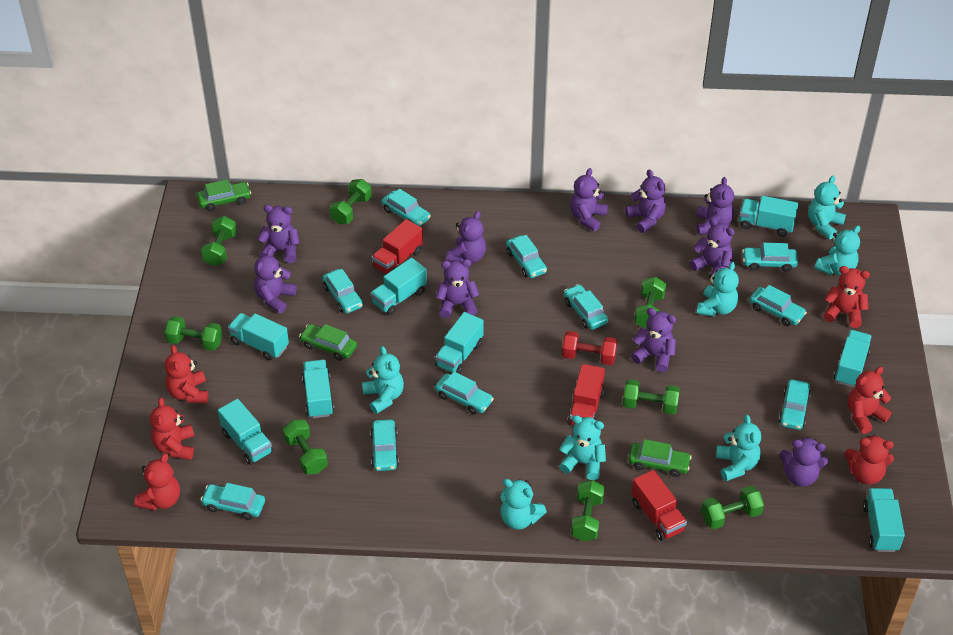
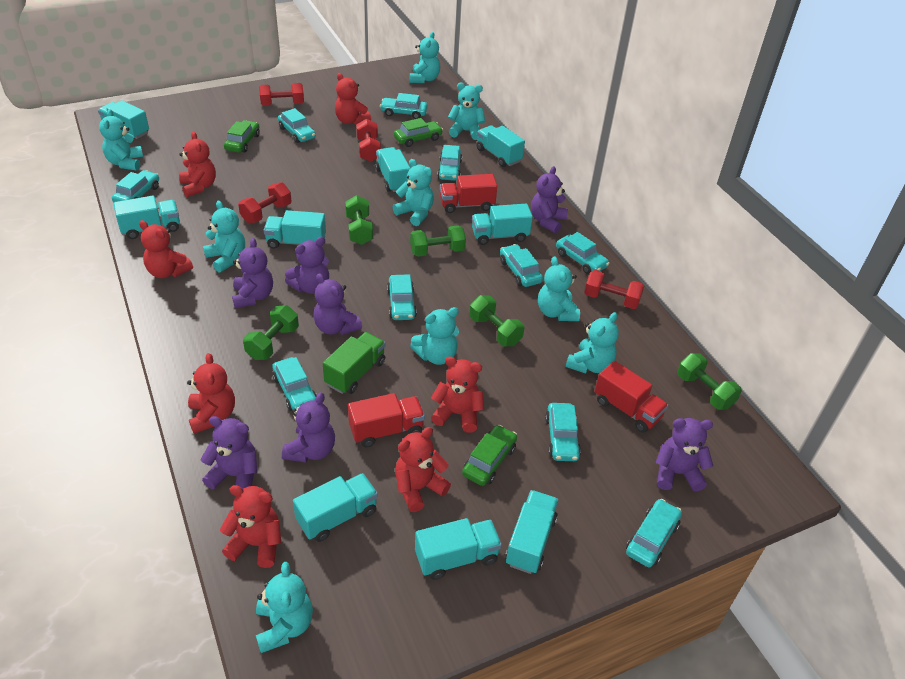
green dumbbell: [164,316,222,351] [201,216,237,266] [283,420,328,474] [329,179,372,224] [571,480,605,541] [623,379,680,415] [634,277,666,329] [701,486,764,529] = 8 -> [243,305,299,360] [345,195,373,245] [410,225,466,257] [469,295,524,346] [677,353,742,410] = 5
green truck: none = 0 -> [323,332,385,394] = 1
purple teddy bear: [254,248,297,313] [258,205,300,263] [436,259,480,318] [446,211,486,263] [570,168,608,231] [625,169,666,233] [631,308,676,372] [690,218,735,275] [696,177,734,235] [779,437,828,487] = 10 -> [200,416,257,489] [232,238,273,309] [282,392,335,462] [285,237,329,294] [313,274,362,335] [531,166,568,233] [655,418,713,491] = 7
red dumbbell: [562,331,618,365] = 1 -> [238,182,291,223] [259,83,304,105] [356,119,381,162] [584,270,644,309] = 4
red teddy bear: [134,453,180,510] [150,398,194,460] [165,345,208,403] [823,266,870,328] [845,435,894,485] [848,367,892,434] = 6 -> [139,220,193,278] [179,132,216,197] [187,353,235,434] [220,485,281,568] [335,73,371,125] [395,427,451,512] [431,357,484,433] = 7
turquoise teddy bear: [362,346,404,414] [500,479,547,530] [559,415,606,480] [696,262,739,317] [716,415,761,481] [808,176,846,239] [814,226,860,276] = 7 -> [99,109,143,171] [203,201,245,273] [256,562,313,653] [393,159,434,226] [410,32,440,83] [410,307,459,365] [448,82,485,140] [538,256,580,321] [566,312,619,374] = 9
turquoise truck: [218,399,273,465] [228,313,289,361] [302,360,334,418] [371,258,427,316] [435,312,484,374] [739,196,798,237] [834,330,872,387] [863,488,905,552] = 8 -> [98,100,149,139] [114,196,180,239] [264,210,326,249] [293,473,378,542] [375,147,410,192] [415,518,502,580] [472,203,533,245] [476,125,525,167] [505,490,559,574] = 9

